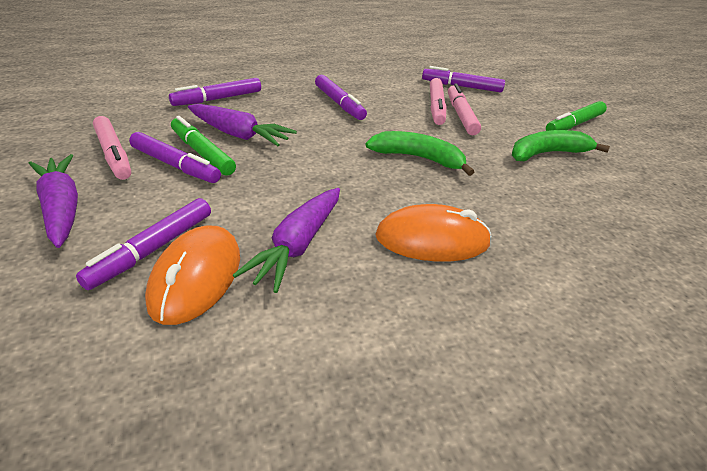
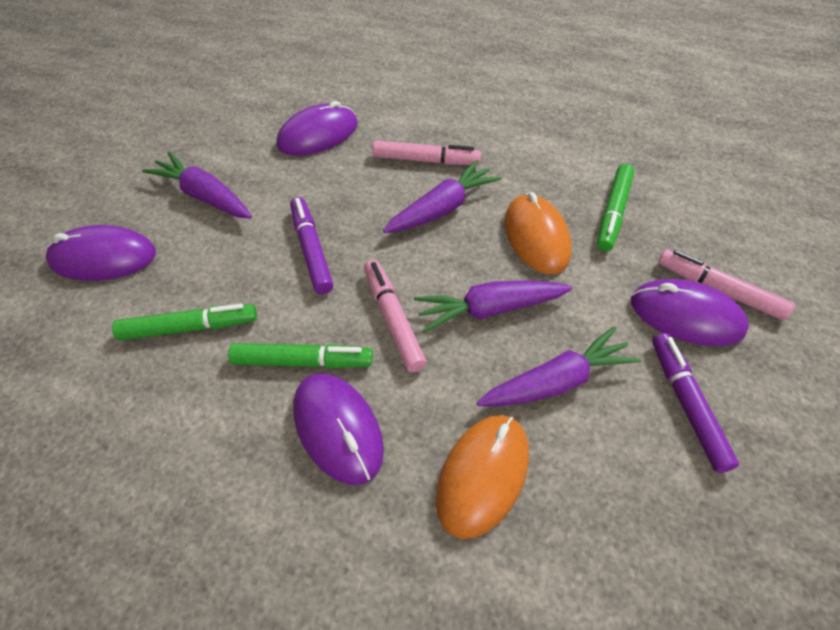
green banana: [366,131,474,176] [512,130,610,161] = 2 -> none = 0
green marker: [171,116,236,176] [546,101,607,131] = 2 -> [112,304,257,340] [228,343,373,368] [597,164,634,251] = 3
purple carrot: [28,154,78,248] [188,104,297,146] [233,188,340,293] = 3 -> [142,152,252,219] [383,160,502,233] [414,281,572,333] [477,326,641,407] = 4
purple marker: [76,198,211,290] [129,132,221,183] [169,78,261,106] [315,75,367,120] [422,66,505,92] = 5 -> [290,197,333,294] [652,333,739,473] = 2
purple mouse: none = 0 -> [45,225,156,281] [277,101,358,156] [293,373,384,485] [631,279,749,346] = 4

